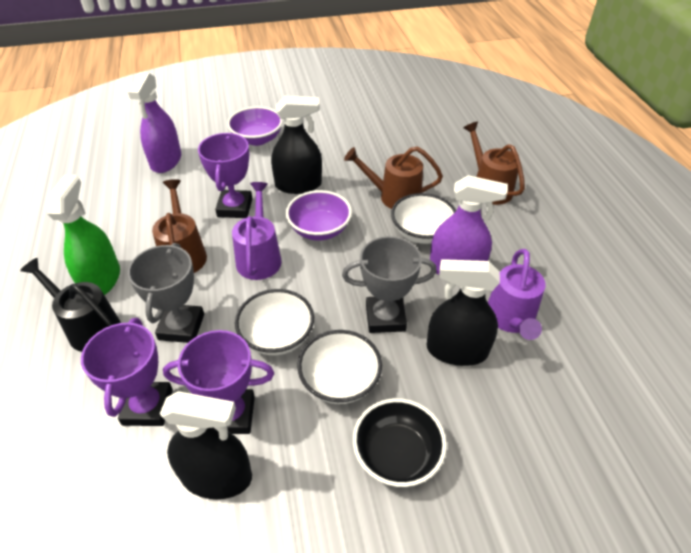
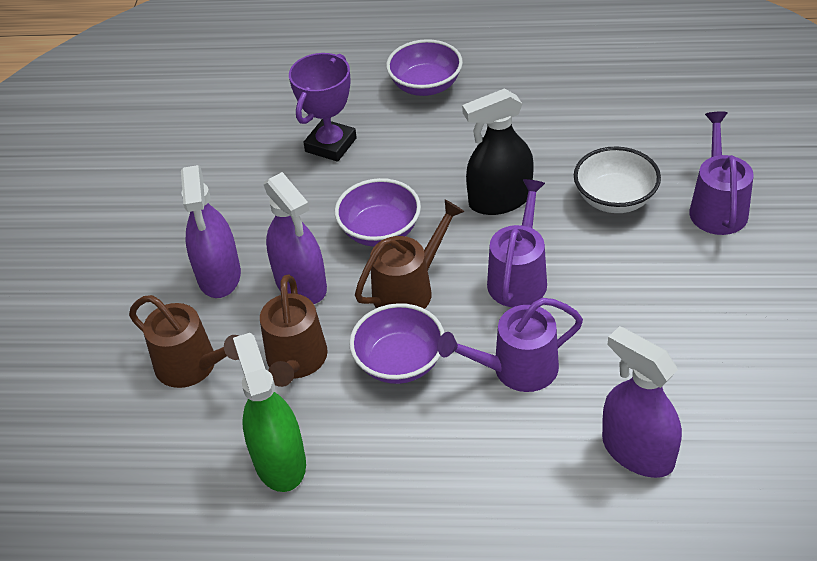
black bowl: [353,398,447,487] = 1 -> none = 0
black spray bottle: [160,391,252,499] [271,96,322,194] [427,259,500,366] = 3 -> [462,88,534,215] = 1
black watering can: [20,258,121,352] = 1 -> none = 0
grey trophy: [128,243,204,343] [342,236,437,333] = 2 -> none = 0
purple bowl: [227,106,283,146] [286,190,352,240] = 2 -> [335,178,421,246] [349,303,444,384] [386,39,463,96] = 3
purple spray bottle: [128,72,181,173] [430,175,508,275] = 2 -> [181,165,241,298] [264,172,327,304] [602,326,682,478] = 3
purple trophy: [81,318,173,426] [163,330,274,434] [198,133,252,218] = 3 -> [289,53,357,162] = 1
purple watering can: [232,182,281,280] [488,249,545,340] = 2 -> [438,298,583,392] [487,179,547,307] [689,111,754,235] = 3
white bowl: [235,289,314,355] [298,330,382,404] [391,193,456,244] = 3 -> [574,147,661,213] = 1

